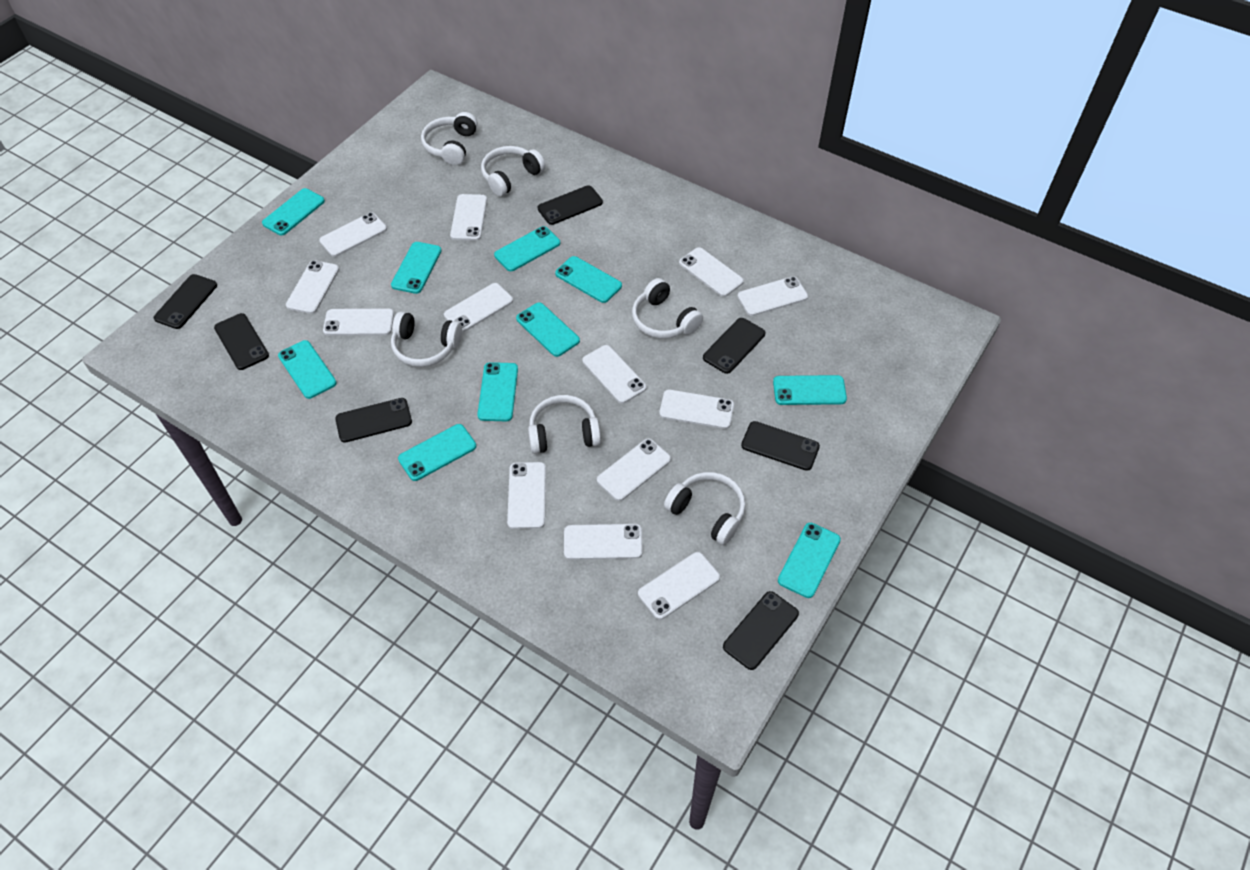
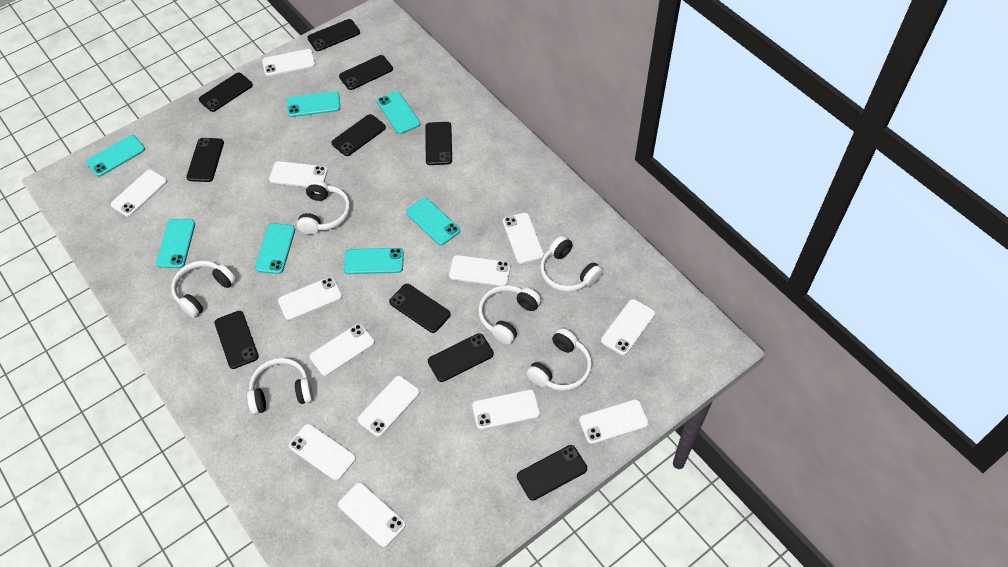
black phone: [154,274,217,329] [214,313,269,370] [335,398,412,443] [537,185,603,225] [703,318,765,374] [723,591,799,670] [741,421,820,471] = 7 -> [186,138,224,182] [199,73,253,112] [214,311,259,369] [307,19,360,51] [331,114,386,156] [339,55,393,90] [389,284,451,333] [425,122,452,165] [428,333,494,382] [517,445,587,501] = 10
turquoise phone: [262,188,325,235] [278,340,337,399] [391,242,442,294] [398,424,476,481] [477,362,518,421] [494,226,560,271] [516,302,580,357] [555,256,622,303] [773,375,847,405] [778,523,841,598] = 10 -> [86,135,145,177] [156,219,195,268] [255,223,295,274] [287,91,340,117] [344,248,404,274] [377,91,420,134] [406,198,460,245] = 7

